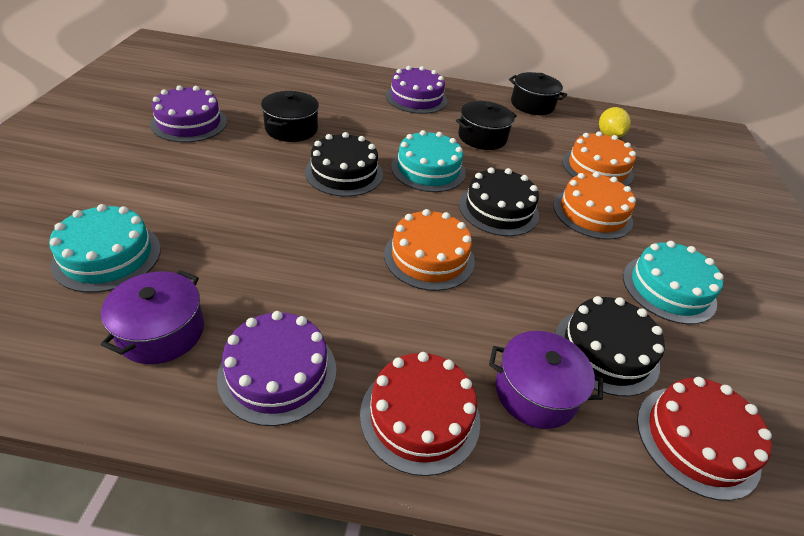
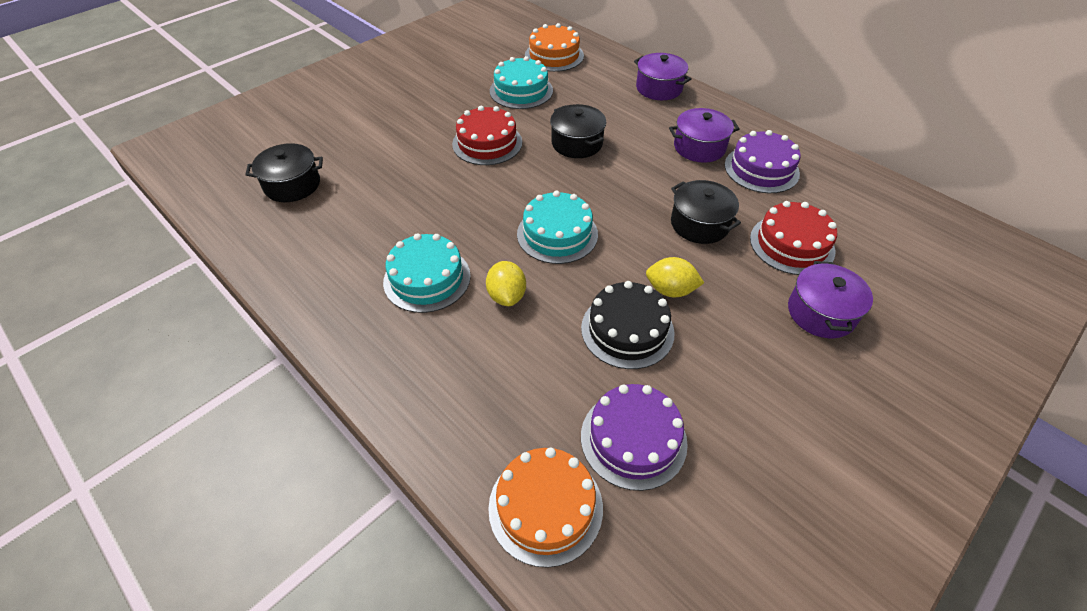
black cake: [305,132,383,197] [459,167,539,236] [555,296,665,396] = 3 -> [581,281,675,369] = 1
orange cake: [384,209,475,291] [553,172,636,240] [562,131,636,186] = 3 -> [488,448,603,568] [525,23,584,72] = 2
purple cake: [150,85,227,142] [217,311,336,426] [386,66,447,114] = 3 -> [581,384,688,491] [725,130,801,193] = 2
purple pot: [101,270,204,364] [489,331,603,429] = 2 -> [634,53,691,100] [669,108,740,163] [788,261,873,338] = 3
yellow lemon: [599,107,631,138] = 1 -> [486,261,526,306] [646,257,704,297] = 2

